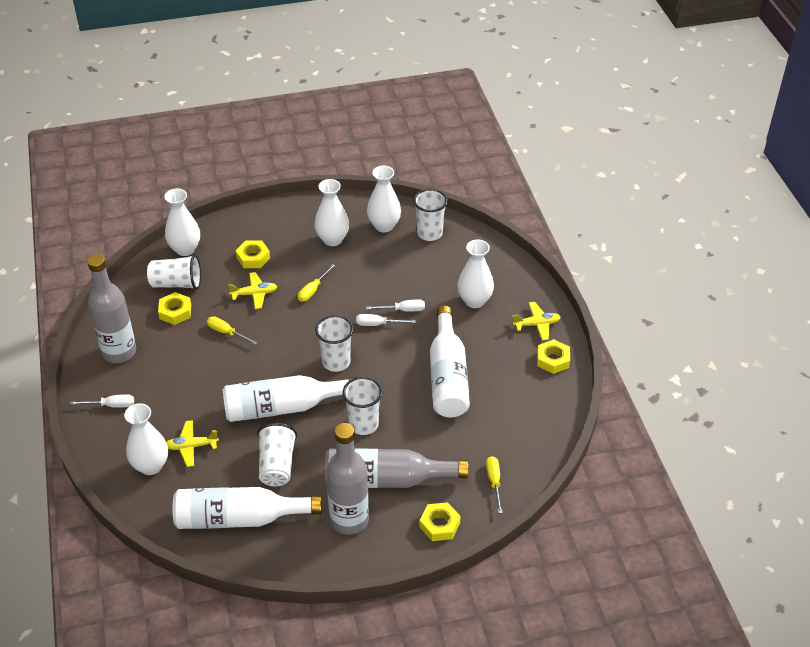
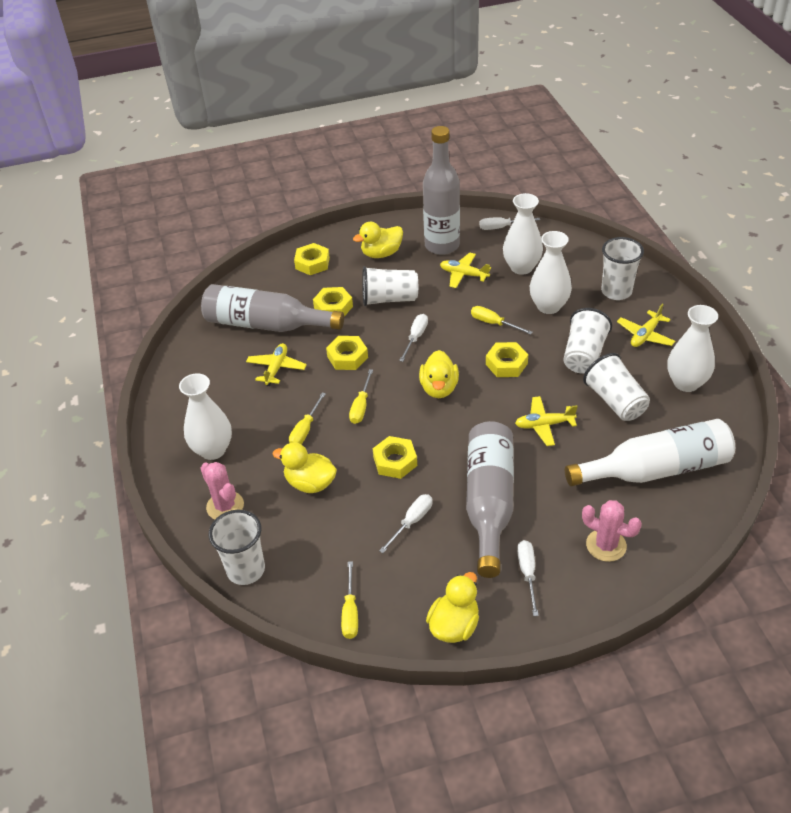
pink cactus: none = 0 -> [200,462,244,519] [582,500,642,562] = 2
white bottle: [173,487,322,529] [222,375,356,422] [430,306,470,418] = 3 -> [565,419,735,486] = 1
white screwdriver: [70,394,134,408] [356,314,416,326] [366,299,425,312] = 3 -> [379,494,432,553] [399,314,428,362] [480,217,540,230] [517,540,539,616] = 4
white vase: [124,403,168,475] [165,189,200,256] [314,179,349,246] [367,166,401,233] [457,239,494,308] = 5 -> [179,373,232,460] [503,193,543,275] [530,231,572,314] [667,305,718,392] = 4
yellow duck: none = 0 -> [272,442,337,493] [353,222,403,258] [419,350,459,398] [426,572,479,643] = 4
yellow nut: [158,292,191,325] [235,241,270,268] [419,502,461,541] [537,339,570,374] = 4 -> [294,243,330,275] [313,287,353,317] [326,336,368,370] [373,436,417,479] [486,342,528,377] = 5
yellow plane: [166,420,219,467] [228,272,277,309] [512,302,561,341] = 3 -> [246,343,307,386] [440,252,491,288] [515,396,578,446] [617,304,675,347] = 4
yellow screwdriver: [207,317,258,345] [298,264,335,302] [486,456,503,513] = 3 -> [289,392,326,444] [341,561,358,639] [349,369,373,424] [471,306,533,335] = 4

